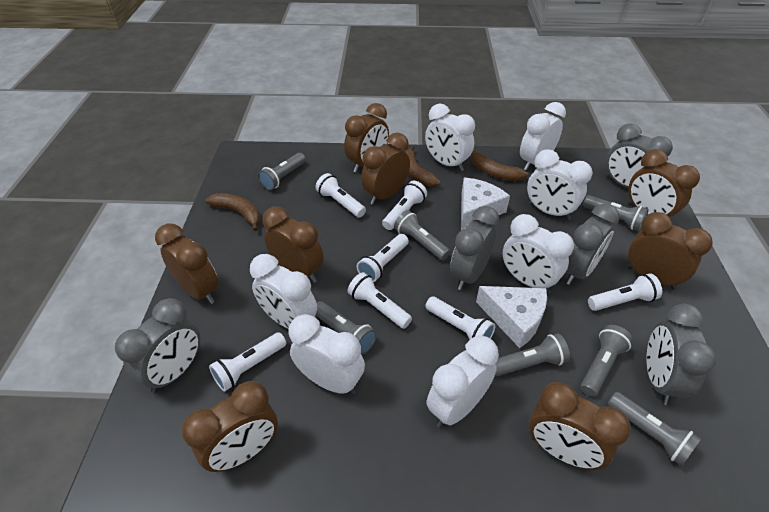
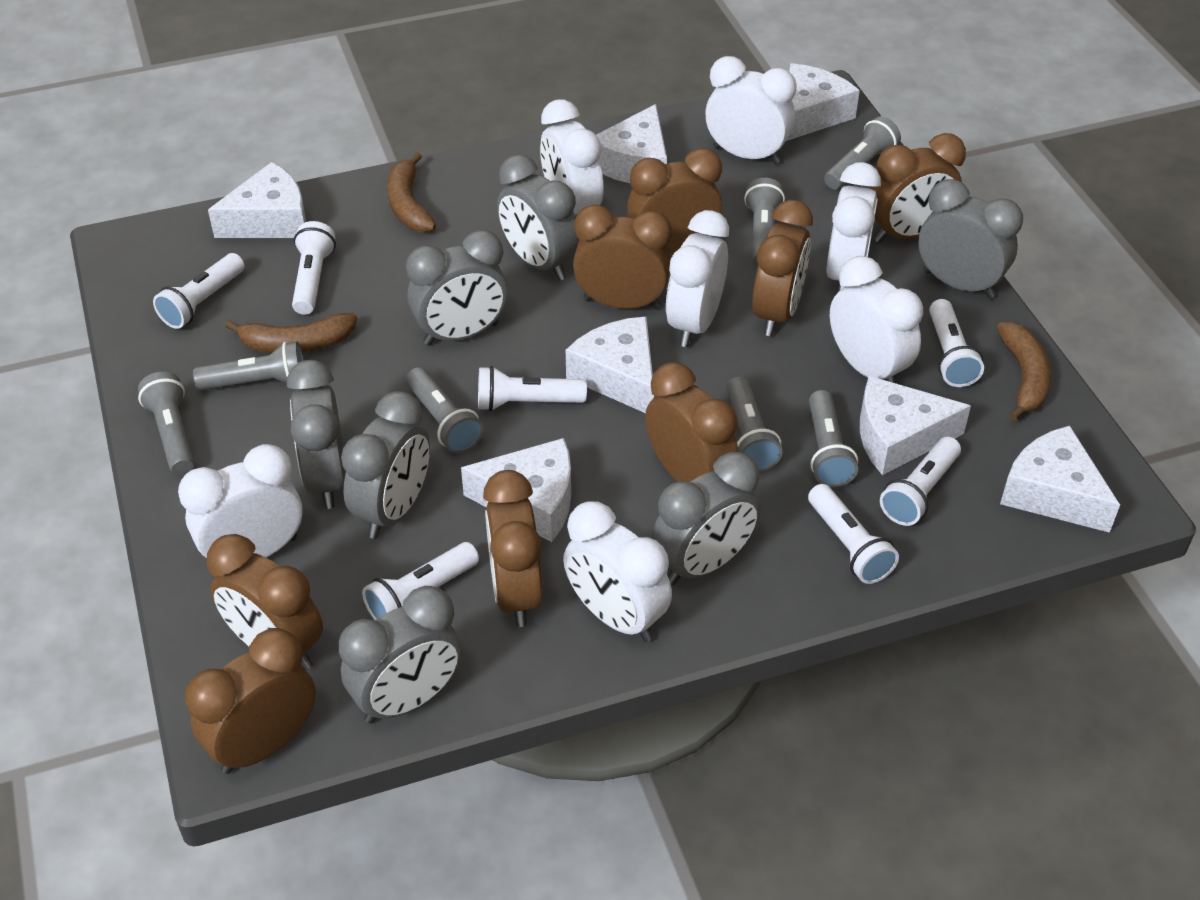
grey clock: [115,298,200,393] [450,206,499,290] [566,204,620,285] [606,123,673,188] [646,304,717,405] = 5 -> [287,360,346,509] [339,586,462,724] [341,391,430,539] [406,230,508,346] [497,155,579,281] [652,452,760,585] [918,179,1023,298] = 7
white cheese: [461,178,510,230] [476,286,547,348] = 2 -> [208,162,306,238] [461,438,571,542] [566,317,654,413] [597,104,667,183] [786,63,860,141] [860,376,971,475] [1000,426,1120,533] = 7

